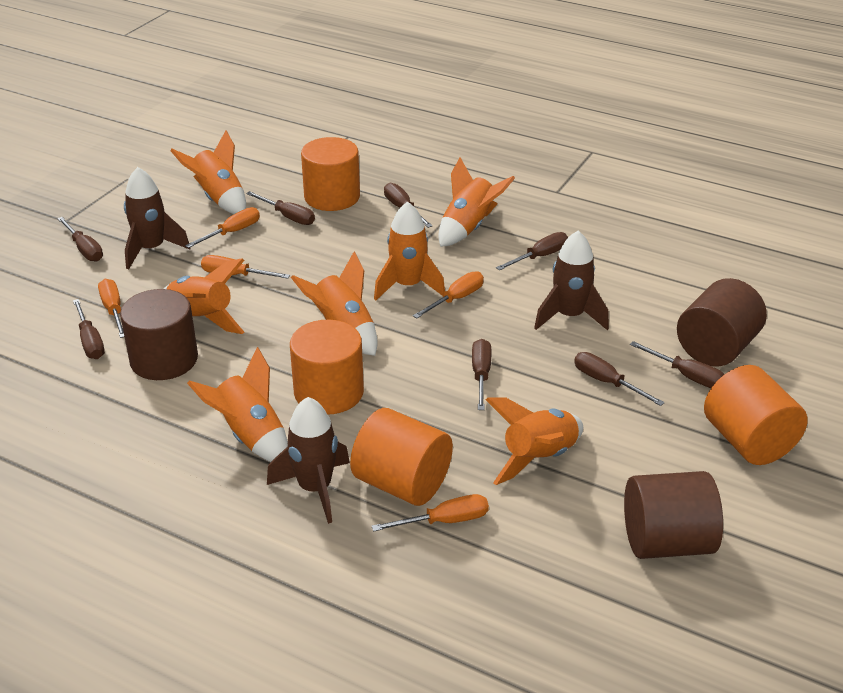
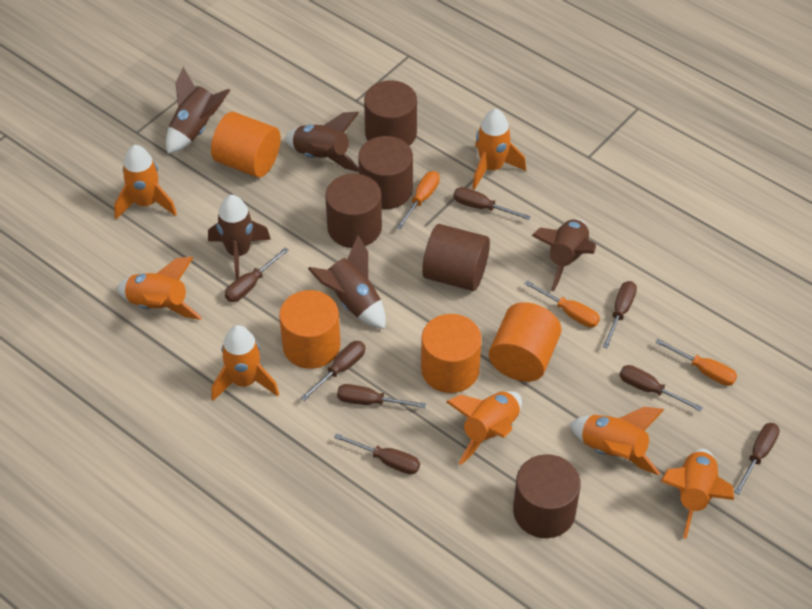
brown cylinder: [120,289,198,380] [624,471,723,559] [677,278,767,367] = 3 -> [325,174,382,248] [358,136,413,209] [364,80,417,146] [422,224,490,291] [513,454,581,538] = 5
brown rocket: [124,167,190,269] [267,397,350,524] [534,231,609,330] = 3 -> [166,67,231,154] [208,195,271,280] [285,112,359,172] [308,235,386,329] [531,219,596,291] = 5
orange screwdriver: [98,279,124,338] [185,207,260,248] [201,255,290,279] [372,494,489,532] [413,271,484,318] = 5 -> [396,171,440,230] [525,281,600,327] [655,339,737,386] = 3

